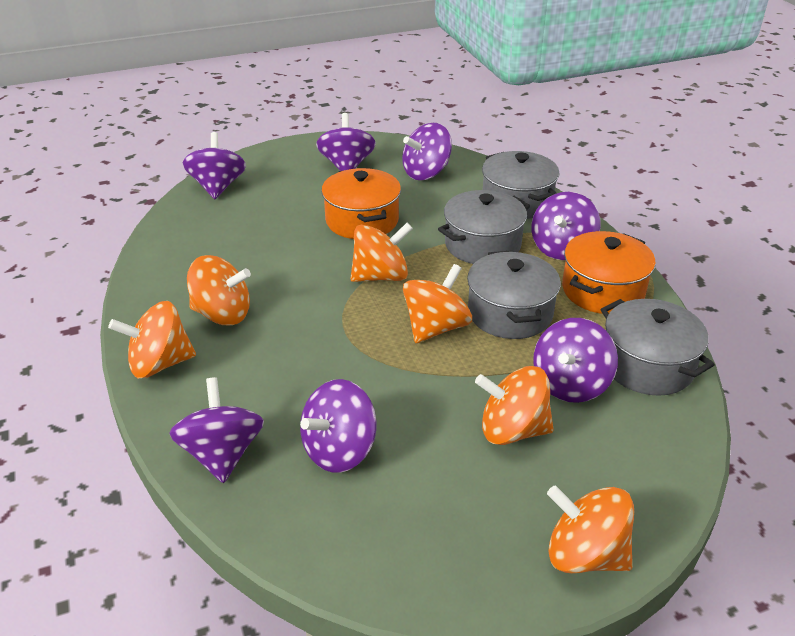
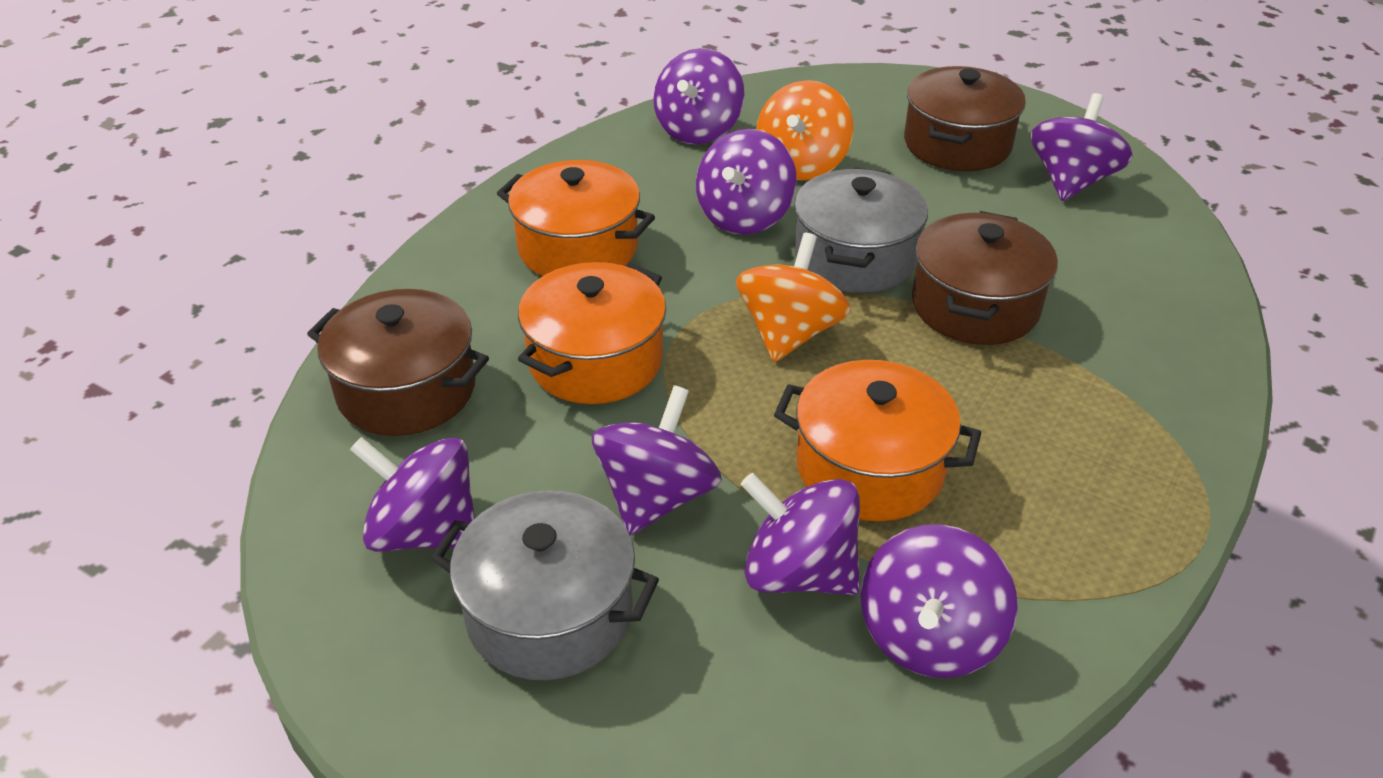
brown pot: none = 0 -> [307,289,489,436] [904,66,1026,171] [912,211,1058,345] = 3
grey pot: [438,190,530,264] [467,250,561,339] [482,151,559,219] [600,299,715,396] = 4 -> [430,490,659,680] [794,167,928,293] = 2
orange pot: [321,168,401,239] [562,231,656,314] = 2 -> [497,160,655,276] [518,262,666,404] [774,360,981,521] = 3
orange spinning top: [108,301,196,378] [187,255,251,325] [350,223,413,282] [403,264,472,343] [475,366,554,445] [547,486,634,573] = 6 -> [736,233,851,362] [756,80,854,181] = 2

